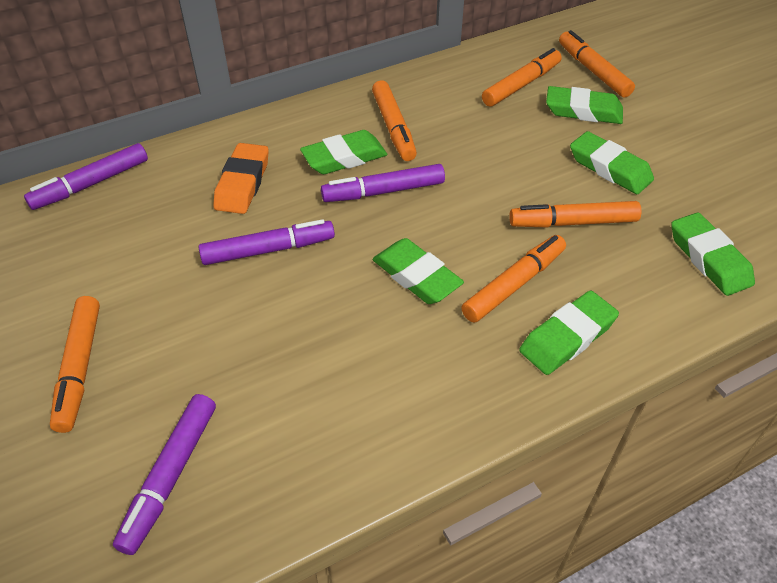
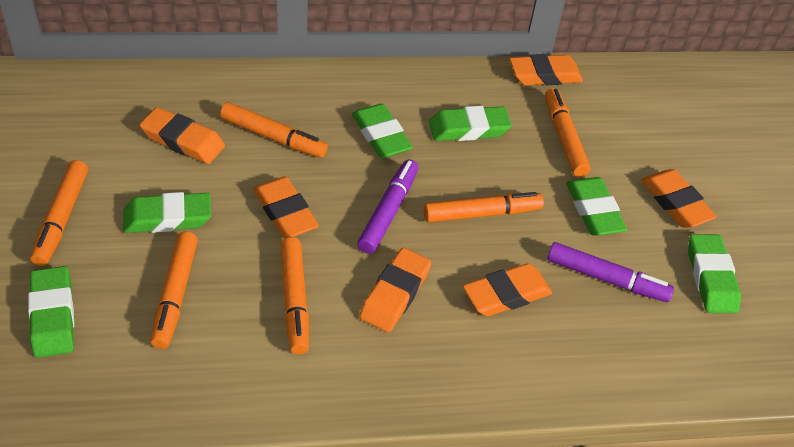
orange eraser: [213,143,269,214] = 1 -> [140,107,225,164] [253,177,319,238] [359,248,431,332] [463,263,552,316] [509,54,583,85] [641,169,717,228] = 6
purple marker: [24,143,148,210] [113,394,216,555] [199,219,335,265] [321,164,445,202] = 4 -> [357,159,418,254] [547,242,674,302] = 2

